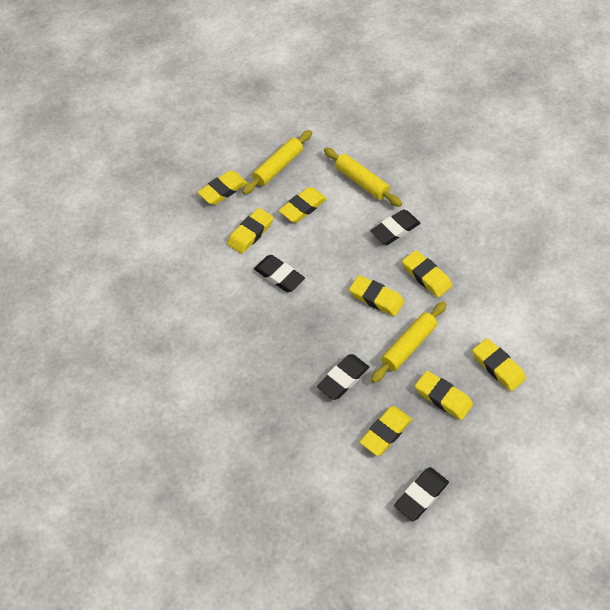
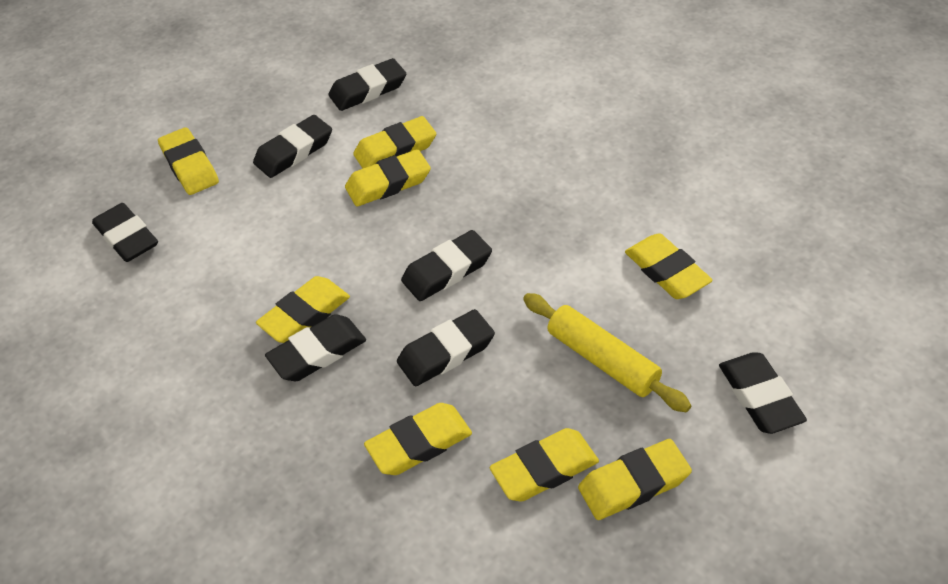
black eraser: [254,255,305,292] [317,354,369,400] [370,209,420,245] [394,467,449,521] = 4 -> [92,203,158,262] [253,115,332,178] [265,314,366,381] [328,58,406,111] [397,309,495,386] [401,230,492,301] [719,352,807,434] = 7
yellow rolling pin: [242,130,312,195] [324,148,402,207] [371,302,446,383] = 3 -> [523,293,692,412] = 1

